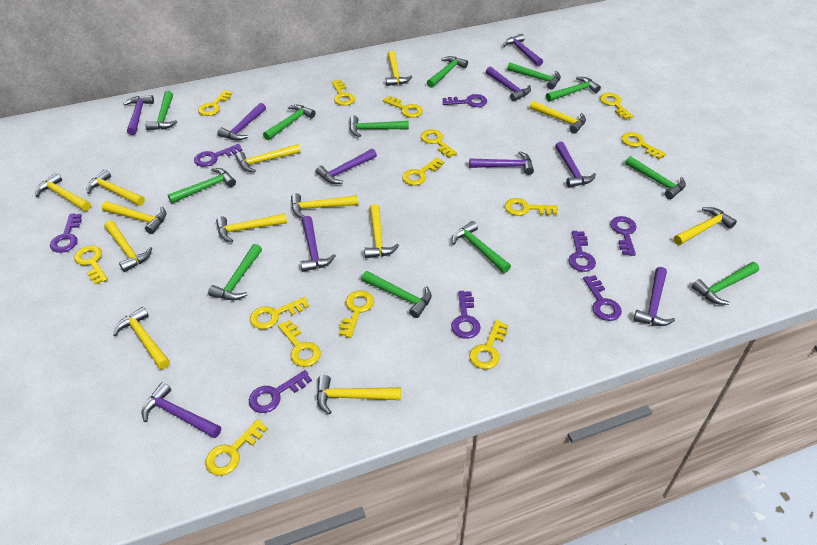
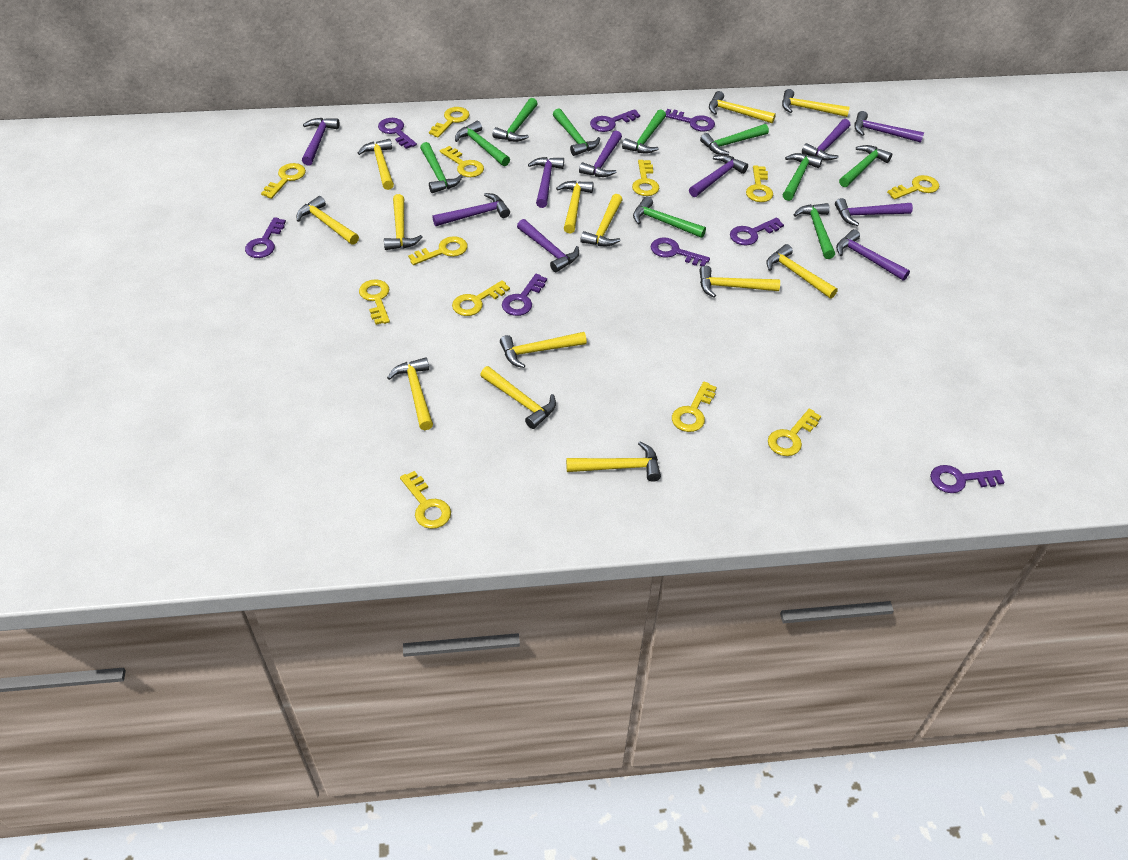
green hammer: [145,91,177,130] [168,168,236,203] [208,244,262,300] [263,105,316,140] [349,116,409,137] [361,271,432,318] [427,56,468,88] [452,221,511,273] [507,63,561,90] [546,77,601,102] [625,156,686,199] [692,262,759,305] = 12 -> [420,142,463,193] [455,121,510,166] [493,98,538,142] [553,108,600,156] [622,109,666,153] [633,196,706,238] [700,124,769,155] [783,153,823,201] [794,203,835,259] [839,145,892,187] = 10
yellow key: [74,245,108,285] [198,90,233,116] [205,419,268,476] [250,297,309,329] [278,320,321,367] [332,80,355,106] [339,291,374,338] [382,96,423,118] [402,157,444,186] [421,129,457,158] [469,320,508,369] [505,198,558,216] [600,93,633,119] [621,132,666,159] = 14 -> [261,163,306,199] [359,279,390,325] [400,471,451,529] [408,236,468,265] [429,107,470,138] [440,146,484,177] [452,280,510,316] [632,160,659,196] [672,382,717,432] [746,165,773,202] [768,408,821,456] [887,175,939,200] = 12

